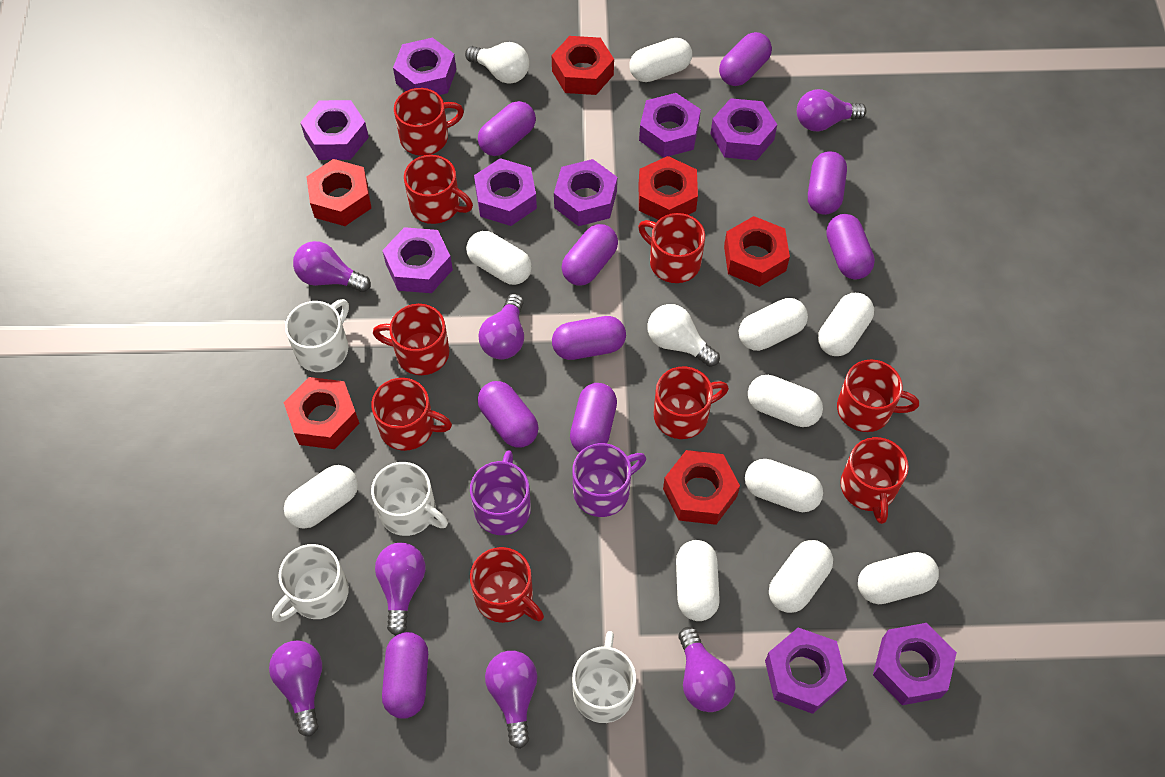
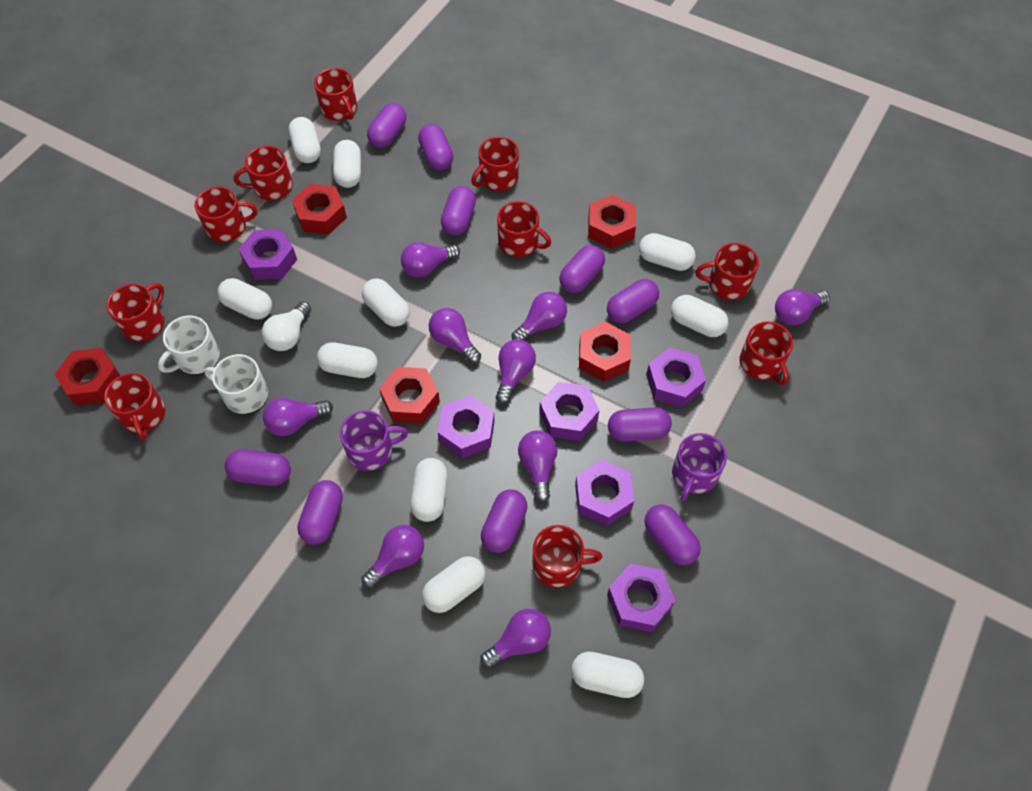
purple capsule: [382,632,428,719] [478,101,536,156] [478,381,539,448] [552,316,626,360] [562,224,618,285] [570,383,617,453] [719,32,772,86] [808,151,847,215] [826,214,875,280] = 9 -> [225,449,291,486] [297,480,343,545] [367,103,406,148] [418,124,453,170] [441,186,476,236] [481,489,527,553] [559,245,605,293] [607,279,659,323] [608,407,672,442] [645,504,701,565] = 10
purple light bulb: [269,640,322,737] [293,241,371,292] [375,543,425,635] [479,294,524,359] [485,651,537,749] [678,627,736,712] [797,89,866,131] = 7 -> [263,398,333,436] [361,525,424,588] [401,242,460,278] [429,308,481,364] [480,609,551,668] [496,339,536,404] [512,292,567,341] [518,430,558,502] [775,289,830,325] = 9
purple nut: [300,100,369,160] [382,227,453,293] [393,38,456,95] [474,158,537,226] [554,159,617,226] [639,93,701,158] [711,98,777,160] [765,627,847,714] [873,623,957,705] = 9 -> [238,229,297,280] [438,395,495,459] [539,382,599,441] [575,460,634,526] [607,564,675,632] [646,347,706,408] = 6
red mug: [371,378,452,451] [373,304,449,375] [394,88,464,156] [404,155,473,224] [470,547,544,623] [638,213,705,283] [654,367,729,439] [837,359,919,432] [840,437,909,524] = 9 -> [104,373,165,440] [106,283,164,342] [194,187,257,242] [234,146,293,201] [314,68,357,121] [471,137,519,191] [497,201,551,257] [532,525,602,588] [695,243,759,300] [739,321,793,385] = 10
red nut: [283,377,360,449] [306,159,371,226] [552,36,614,95] [639,156,698,220] [663,450,740,525] [724,216,790,287] = 6 -> [54,348,121,405] [292,184,347,234] [379,367,440,424] [579,322,631,382] [588,195,636,249] = 5
white light bulb: [465,42,529,84] [647,304,720,367] = 2 -> [262,301,311,351] = 1
white mug: [272,544,349,622] [285,299,349,372] [371,462,448,536] [572,631,636,723] = 4 -> [158,316,220,374] [204,354,268,414] = 2

